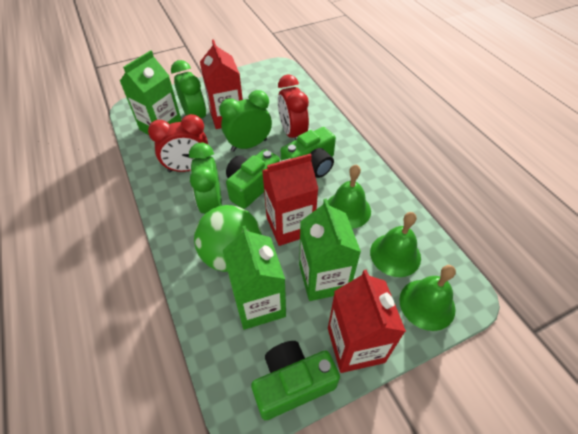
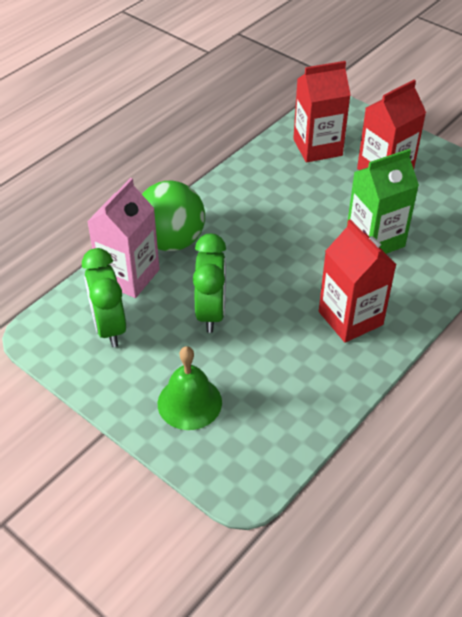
green bell: [328,165,371,229] [370,212,421,277] [399,265,456,331] = 3 -> [158,346,222,430] = 1
green camera: [226,149,280,209] [251,341,340,420] [281,127,336,178] = 3 -> none = 0
green carton: [120,50,181,135] [223,226,286,330] [299,198,361,301] = 3 -> [347,149,419,254] = 1
green clock: [171,60,206,118] [189,143,222,214] [219,90,272,152] = 3 -> [82,248,126,347] [193,234,226,333] = 2
pink carton: none = 0 -> [87,178,160,298] = 1
red clock: [148,114,208,172] [278,75,309,140] = 2 -> none = 0

